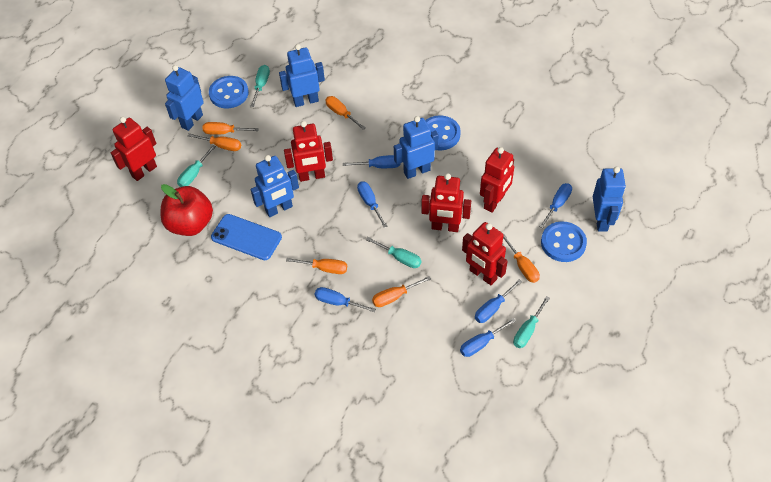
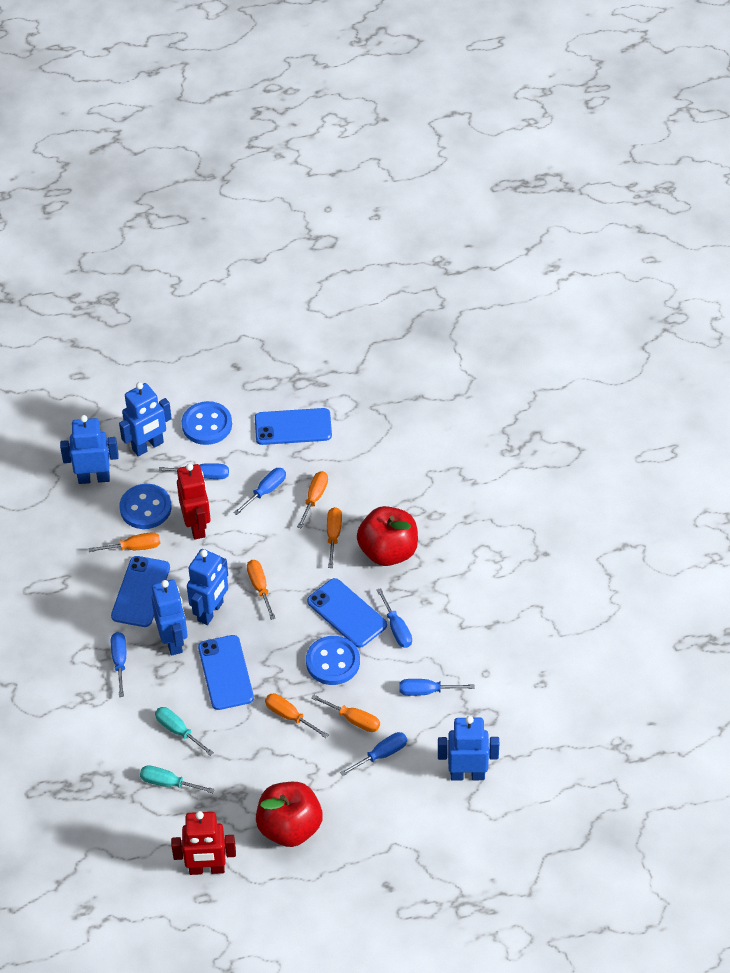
blue phone: [211,214,282,260] = 1 -> [111,556,170,627] [198,635,254,710] [255,408,332,445] [307,578,387,648] = 4
red apple: [160,184,213,236] = 1 -> [256,782,323,847] [357,506,418,566] = 2
red robot: [111,117,157,181] [284,121,333,182] [421,173,471,232] [462,222,508,285] [480,147,514,213] = 5 -> [171,811,236,875] [177,463,211,540] = 2
turquoise screwdriver: [177,145,216,187] [250,65,270,107] [366,237,421,268] [513,296,550,348] = 4 -> [140,765,215,793] [155,707,214,756] = 2

